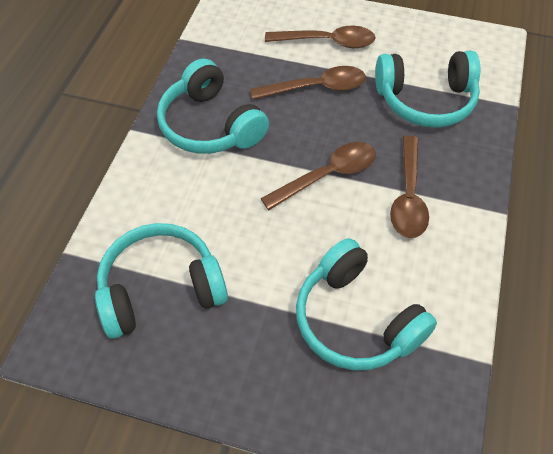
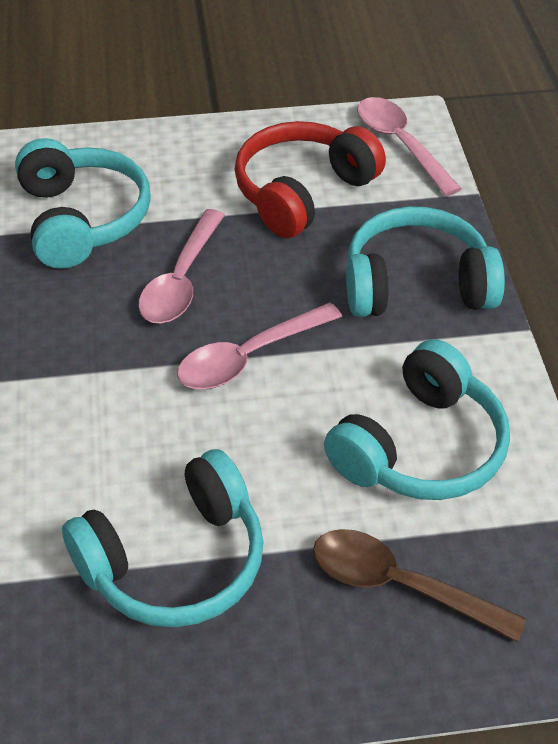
brown spoon: [250,66,366,100] [260,142,376,210] [265,26,376,48] [390,135,429,238] = 4 -> [313,529,527,642] = 1
pink spoon: none = 0 -> [138,209,225,323] [177,303,342,389] [357,97,462,196] = 3
red headphones: none = 0 -> [234,121,386,238] = 1

